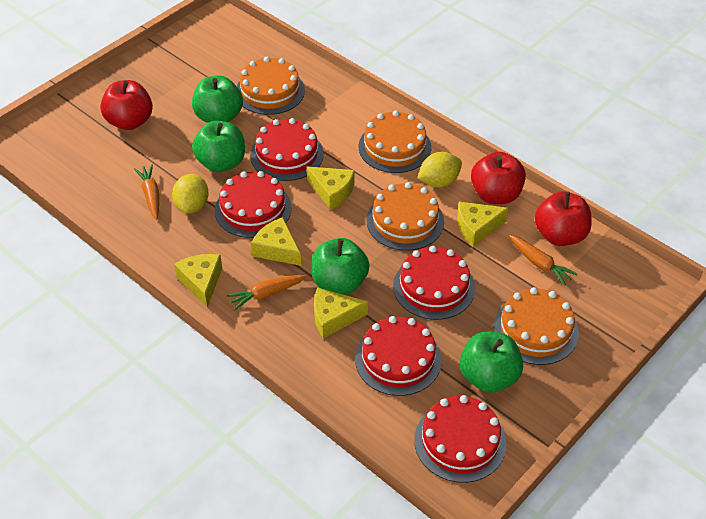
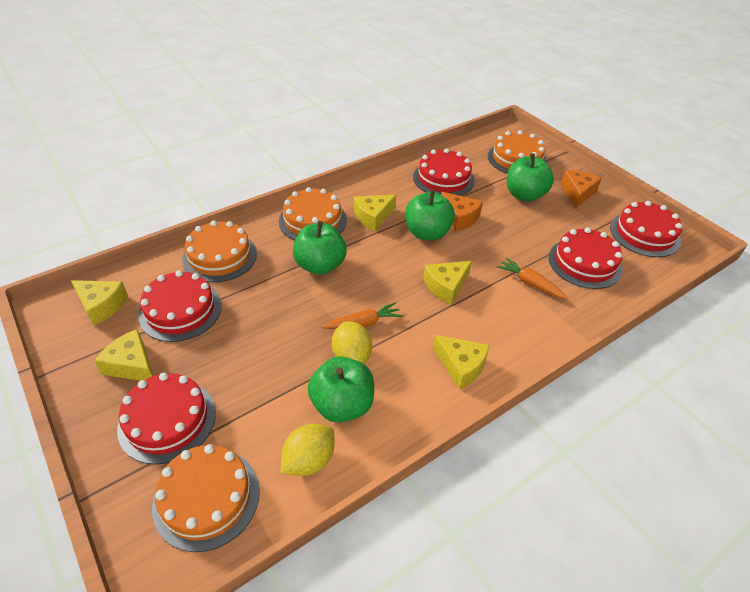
orange carrot: [134,164,159,220] [227,275,307,311] [509,235,577,286] = 3 -> [321,302,403,329] [497,257,568,299] = 2
orange cheese: none = 0 -> [441,192,483,231] [561,170,602,208] = 2
red apple: [100,80,153,130] [471,152,526,204] [535,191,592,246] = 3 -> none = 0

